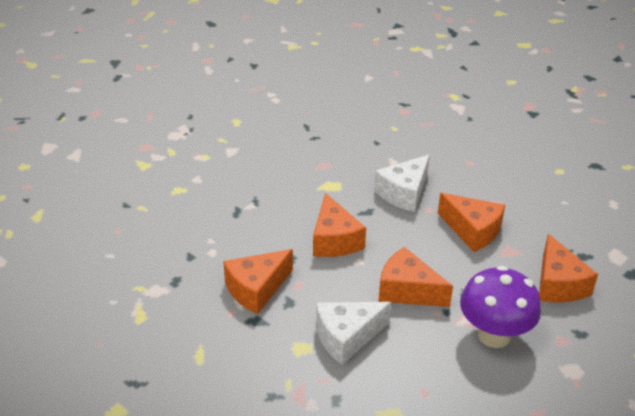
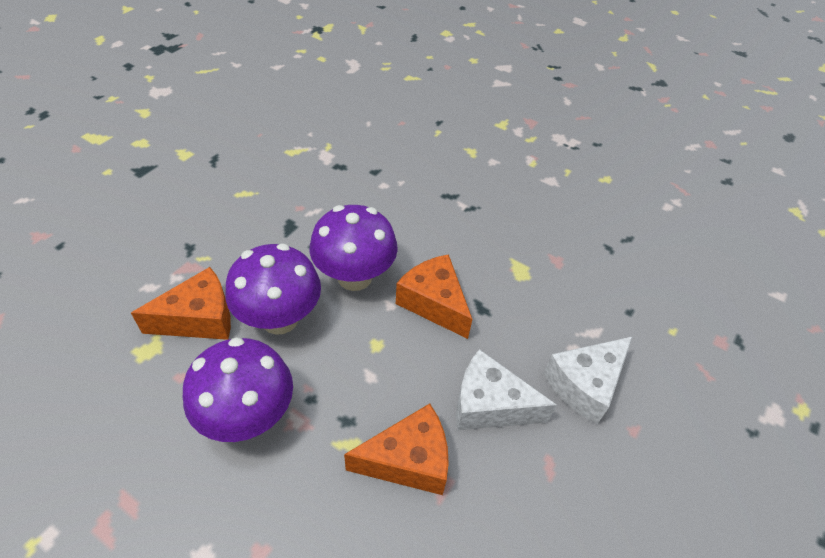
orange cheese: [223,249,293,314] [313,193,366,257] [378,247,453,307] [438,193,505,252] [539,234,598,303] = 5 -> [131,267,231,340] [344,403,449,495] [396,254,472,339] = 3
purple mushroom: [460,266,541,348] = 1 -> [183,337,293,442] [225,243,321,335] [309,205,398,291] = 3

